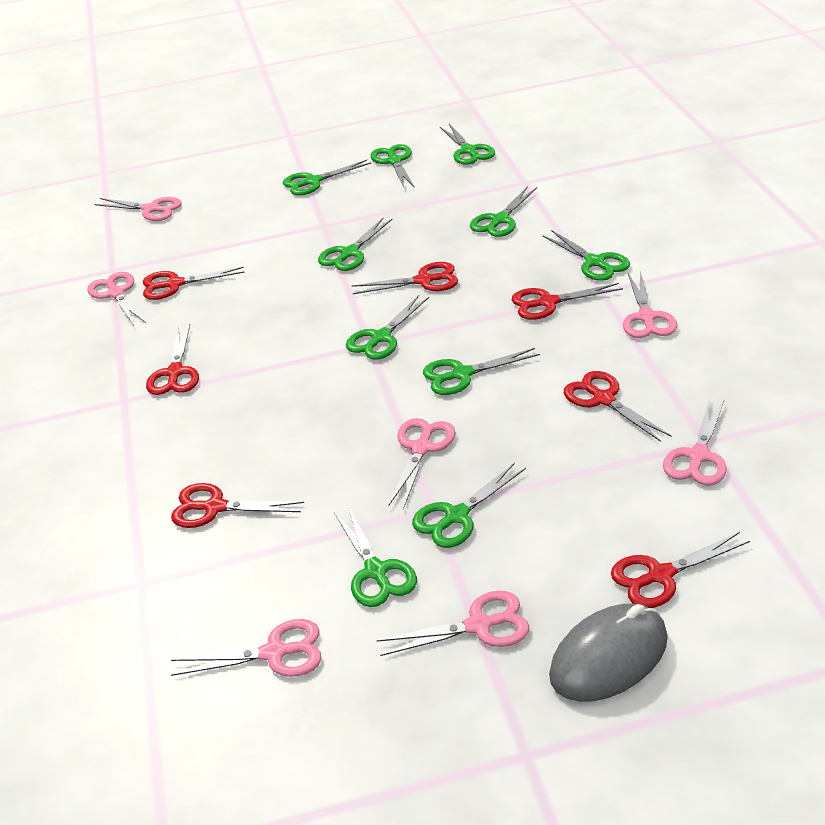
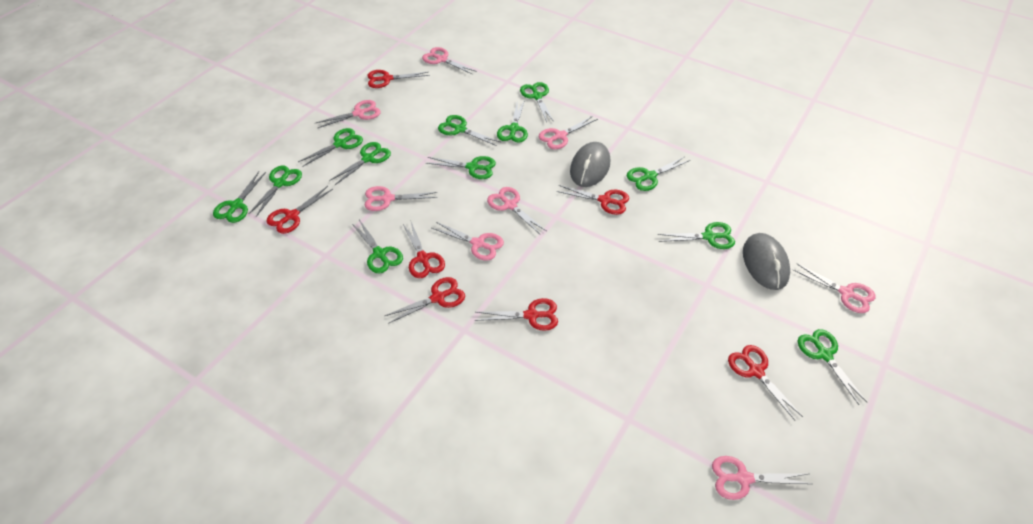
green scissors: [283,160,371,195] [318,217,393,271] [334,507,417,607] [346,295,429,360] [370,144,415,188] [412,463,526,548] [423,348,540,395] [440,124,495,165] [470,186,537,237] [542,230,630,281] = 10 -> [213,172,266,223] [249,165,302,217] [298,128,363,167] [329,142,391,185] [352,220,403,274] [426,156,496,179] [438,115,500,146] [497,100,528,143] [520,82,554,122] [627,157,690,191] [657,222,735,249] [798,329,867,405] = 12
grey mouse: [549,604,668,702] = 1 -> [570,142,610,187] [743,233,790,290] = 2
pink scissors: [87,272,146,325] [94,197,182,221] [171,619,322,677] [377,591,529,656] [389,418,456,509] [623,271,677,338] [663,399,727,485] = 7 -> [316,100,381,128] [364,186,437,211] [422,47,477,75] [432,222,504,261] [487,187,546,234] [539,116,598,149] [712,456,812,500] [793,263,876,313] = 8

